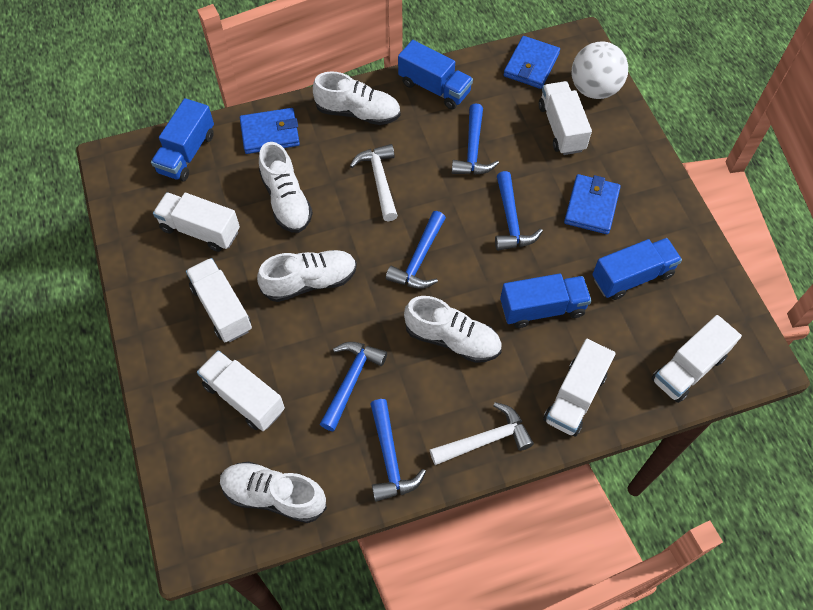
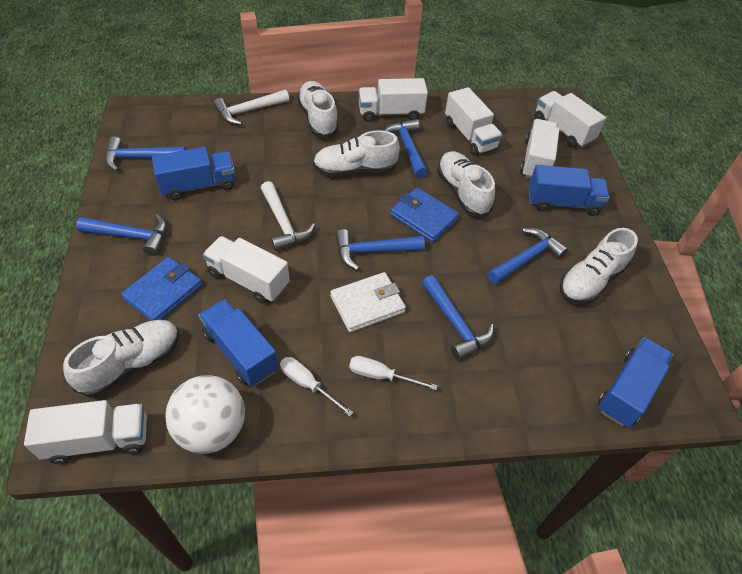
blue hammer: [320,342,387,431] [371,399,426,502] [386,211,446,289] [452,104,499,175] [495,171,543,251] = 5 -> [76,214,167,256] [105,136,187,171] [335,229,425,271] [384,119,428,178] [422,275,494,361] [488,228,568,284] = 6
blue wallet: [240,108,300,154] [504,36,560,89] [564,174,621,234] = 3 -> [121,257,202,321] [390,188,459,242] = 2
white screwdriver: none = 0 -> [280,357,354,417] [349,356,438,390] = 2
white wallet: none = 0 -> [330,272,406,332] = 1

